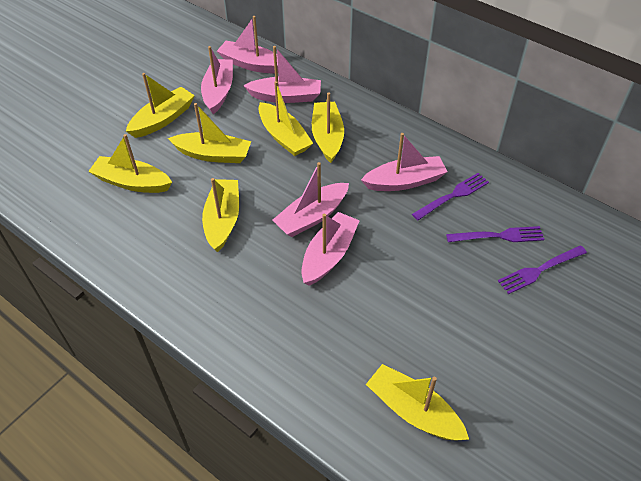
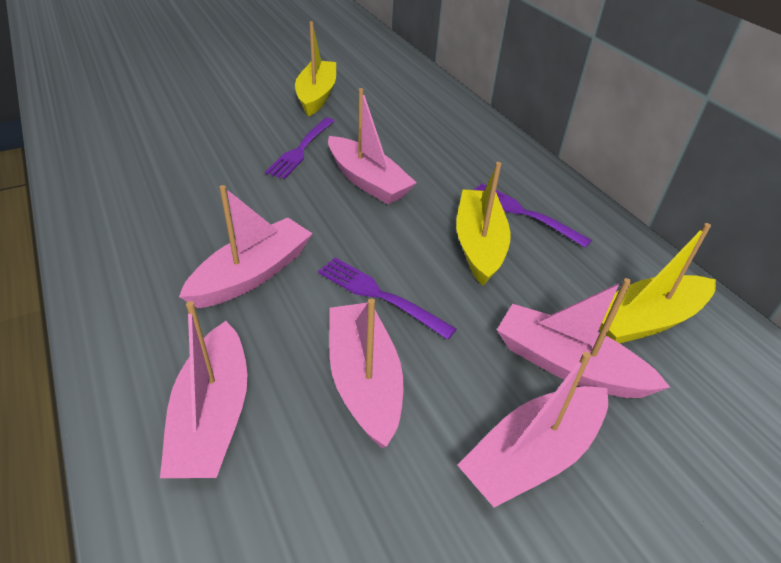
yellow boat: [88,134,172,193] [126,73,195,138] [168,103,251,163] [202,178,239,252] [258,81,313,156] [312,92,344,163] [366,364,469,441] = 7 -> [295,21,336,117] [456,162,510,286] [599,223,716,343] = 3

